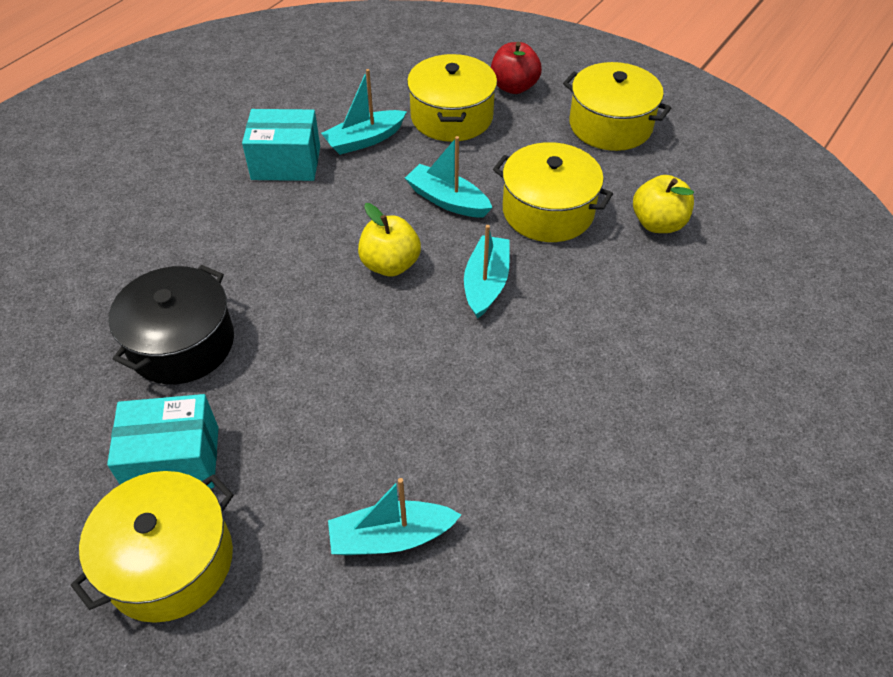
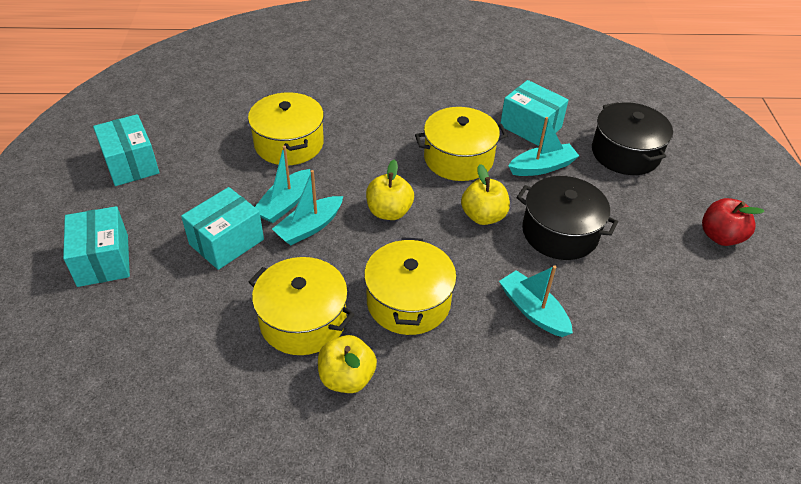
black pot: [108,265,234,384] = 1 -> [517,176,618,260] [592,102,673,175] = 2
turquoise box: [107,394,218,488] [242,109,320,181] = 2 -> [63,206,130,287] [93,114,159,186] [181,187,264,270] [500,80,568,146] = 4
yellow apple: [358,203,421,276] [633,175,694,233] = 2 -> [318,335,377,393] [366,159,414,220] [461,164,510,225] = 3

